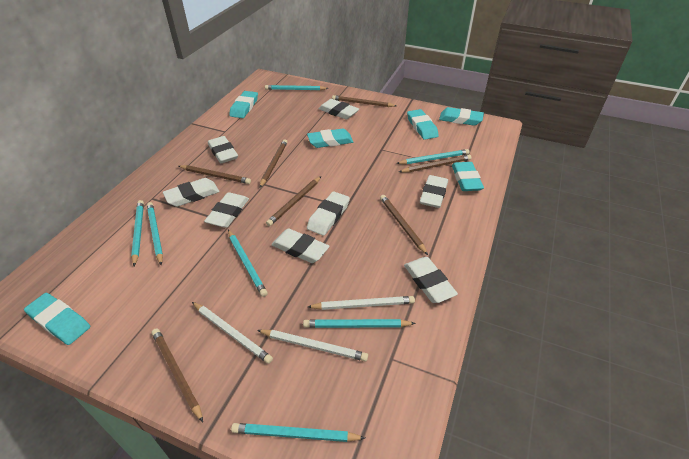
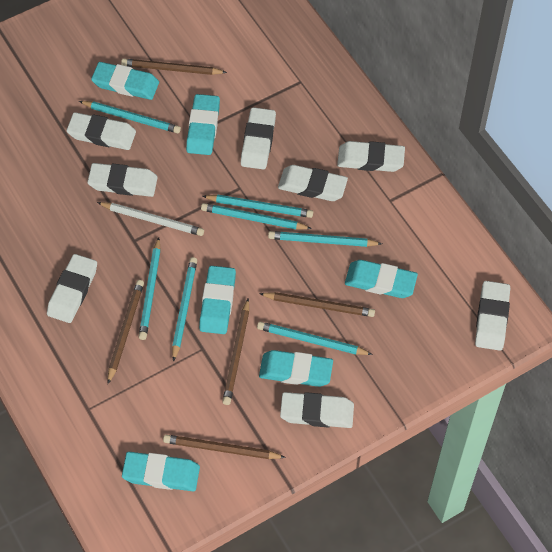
brown pencil: [152,328,203,422] [179,165,251,184] [260,139,288,188] [266,177,321,226] [332,95,396,107] [380,195,428,255] [399,155,471,173] = 7 -> [108,280,144,384] [121,58,227,75] [163,435,286,459] [222,299,249,405] [259,292,375,317] = 5
white pencil: [192,302,273,364] [257,330,368,361] [308,296,415,310] = 3 -> [97,202,204,236] = 1

